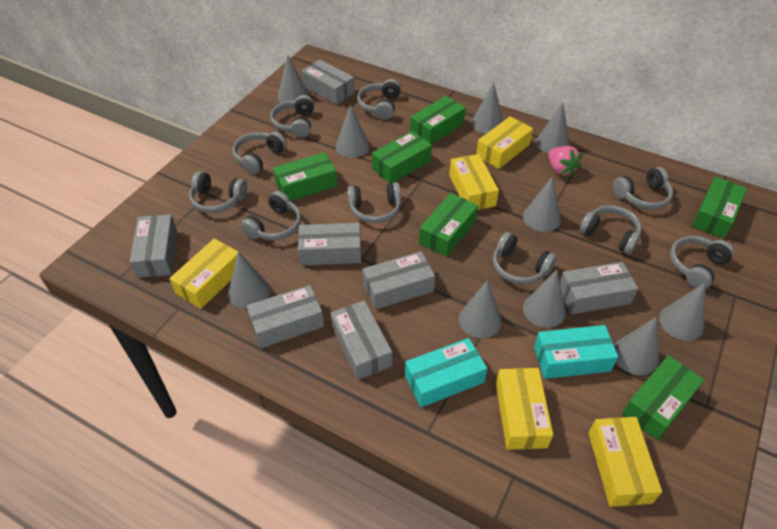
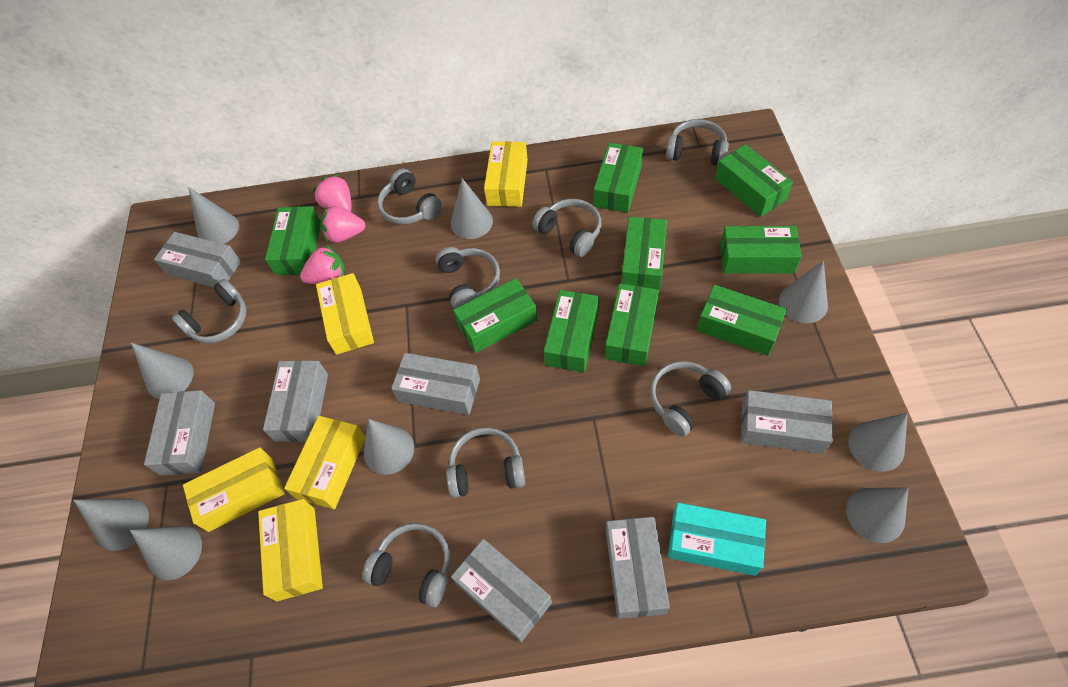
green box: [273,152,337,201] [372,131,432,183] [410,96,466,145] [419,193,478,257] [622,356,704,440] [692,177,747,239] = 6 -> [265,206,321,275] [453,278,537,353] [544,290,599,372] [593,143,643,213] [605,283,659,366] [621,217,667,291] [697,285,787,356] [715,144,793,217] [720,226,802,274] = 9
grey cone: [228,251,270,309] [278,55,309,103] [336,105,370,158] [458,280,502,338] [471,82,503,134] [523,176,561,232] [523,270,566,328] [536,102,570,154] [614,317,659,375] [659,283,705,341] = 10 -> [73,499,149,551] [130,525,202,580] [131,343,194,399] [188,187,239,244] [364,419,414,475] [451,178,493,239] [779,261,828,323] [846,487,908,543] [848,413,908,472] = 9
grey headphones: [189,171,247,213] [233,132,287,175] [241,191,301,241] [270,95,314,138] [347,182,401,223] [357,79,401,120] [493,232,557,284] [579,205,642,255] [613,167,673,210] [670,236,734,289] = 10 -> [172,279,247,344] [362,523,450,607] [377,169,443,225] [436,247,500,309] [446,427,525,498] [532,199,601,257] [650,361,731,437] [666,119,729,165] = 8
pink strawberry: [548,146,582,177] = 1 -> [300,244,345,284] [312,174,352,212] [321,206,366,243] = 3
turquoise box: [405,338,487,407] [534,325,618,379] = 2 -> [668,503,766,576] = 1

